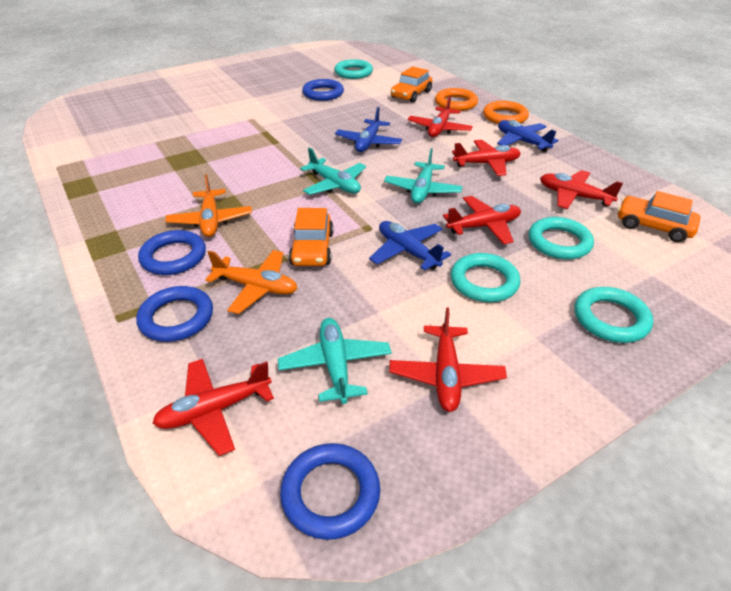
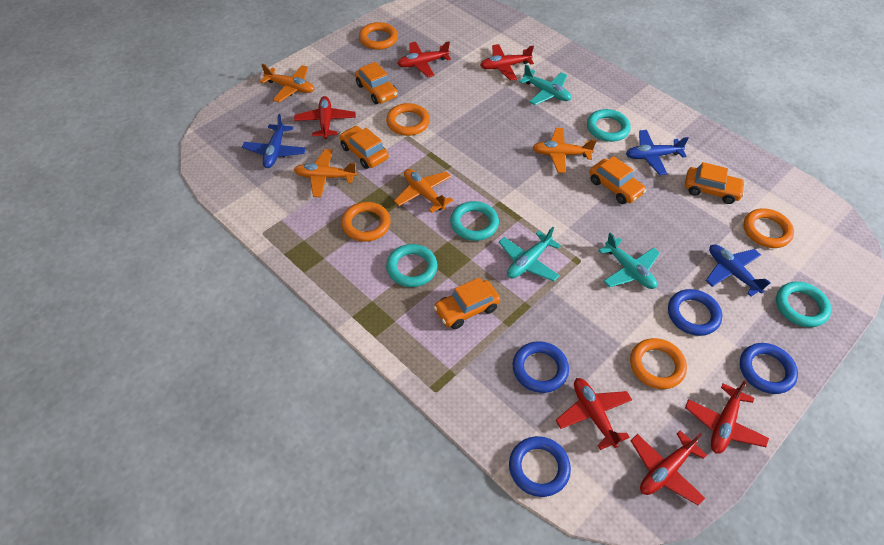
orange car: [289,208,334,266] [391,66,432,103] [618,191,701,242] = 3 -> [339,126,389,169] [355,62,398,104] [434,277,500,329] [589,156,646,204] [685,162,745,204] = 5
orange plane: [165,174,252,237] [205,250,297,314] = 2 -> [260,64,314,103] [294,149,357,197] [394,169,453,213] [532,128,596,173] = 4
orange ring: [435,88,478,111] [483,101,529,124] = 2 -> [341,202,391,242] [359,22,398,50] [386,103,430,136] [630,338,687,389] [743,208,794,248] = 5

